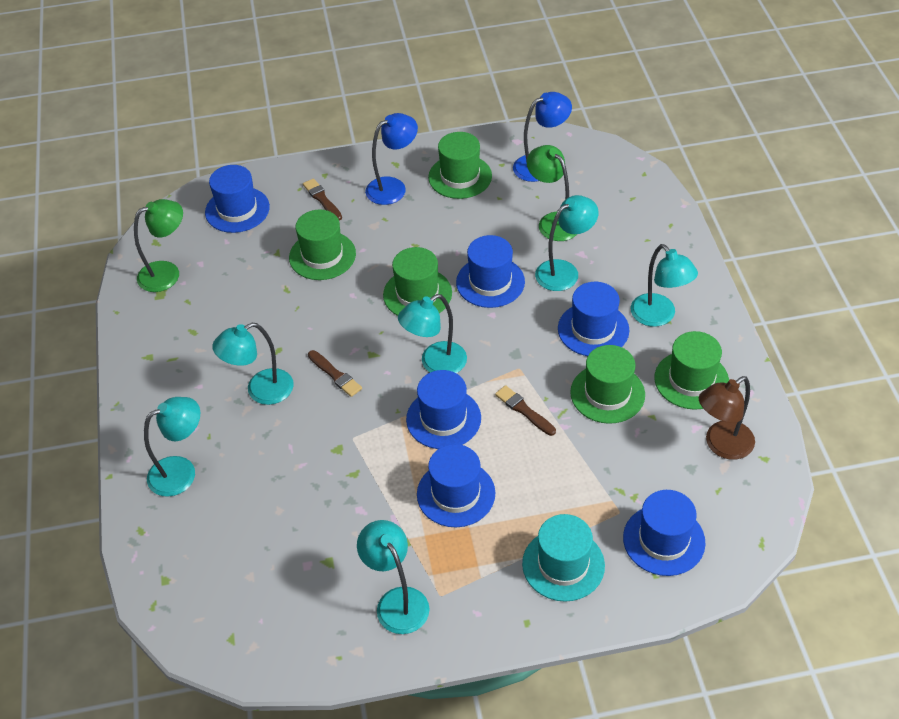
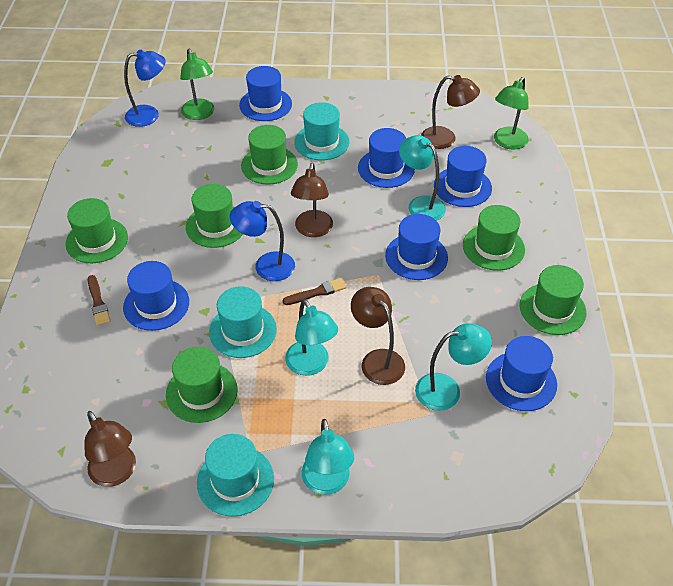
brown brush: [303,178,342,221] [308,350,362,397] [495,385,556,436] = 3 -> [87,275,110,326] [283,278,347,305] = 2
brown lamp: [699,376,755,460] = 1 -> [84,411,136,487] [291,163,333,237] [351,287,405,385] [421,75,480,149] = 4
green hat: [289,209,356,280] [383,247,452,316] [428,132,492,199] [570,345,645,424] [654,331,729,410] = 5 -> [65,198,128,263] [166,347,238,423] [186,184,243,248] [241,125,298,185] [463,205,525,271] [520,265,586,335] = 6
turquoise hat: [522,514,605,602] = 1 -> [197,434,274,517] [209,286,277,358] [294,102,349,161] = 3
turquoise lamp: [144,397,200,497] [212,323,294,405] [357,520,429,634] [398,294,467,373] [535,195,599,291] [631,244,698,327] = 6 -> [285,299,338,376] [302,419,354,495] [399,135,446,221] [415,323,492,411] = 4

